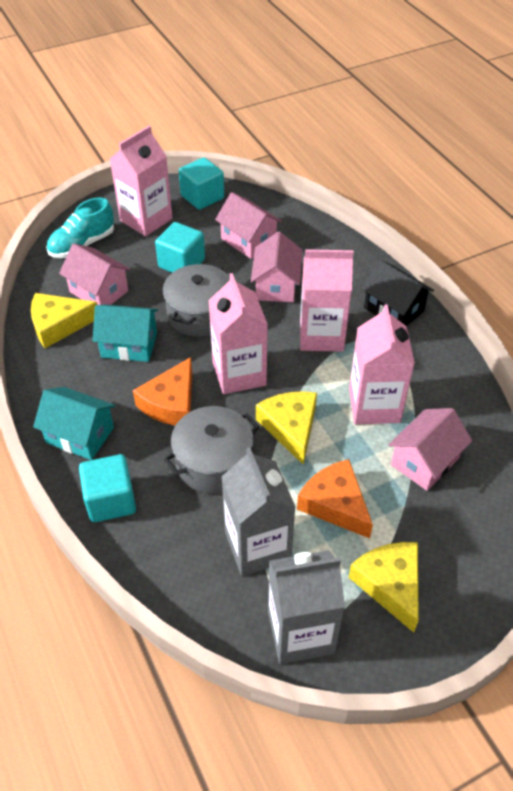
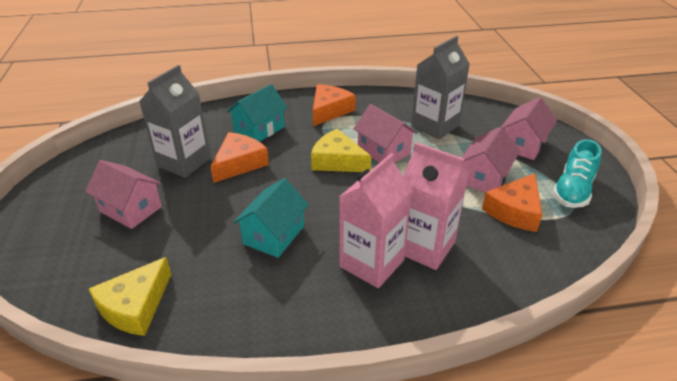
black house: [361,260,434,326] = 1 -> none = 0
grey pot: [163,263,230,337] [164,406,259,494] = 2 -> none = 0
orange cheese: [133,357,192,425] [297,459,373,538] = 2 -> [210,132,269,183] [313,84,356,126] [482,173,542,232] = 3
pink carton: [109,126,173,237] [209,273,268,394] [300,249,354,352] [349,304,415,424] = 4 -> [339,153,412,288] [403,142,469,270] = 2
turquoise cube: [79,454,136,522] [155,222,205,273] [179,157,224,210] = 3 -> none = 0
yellow cheese: [31,293,97,348] [256,391,317,465] [348,542,419,633] = 3 -> [89,257,171,336] [311,129,371,172] = 2

